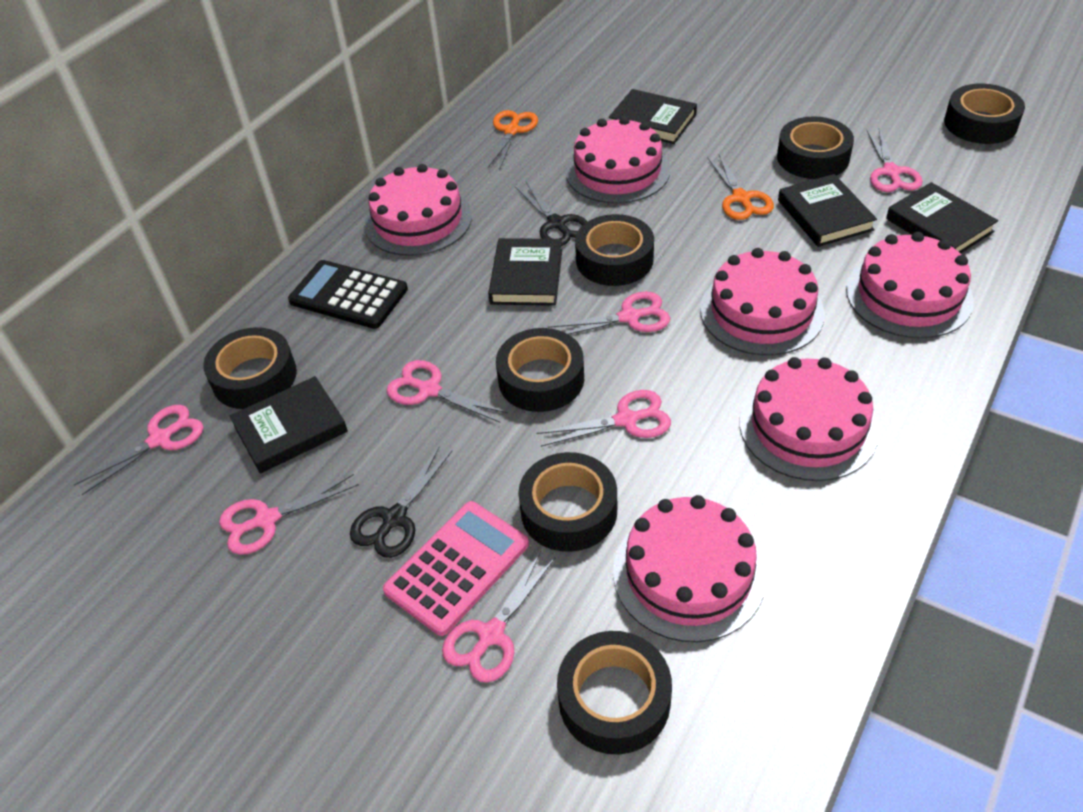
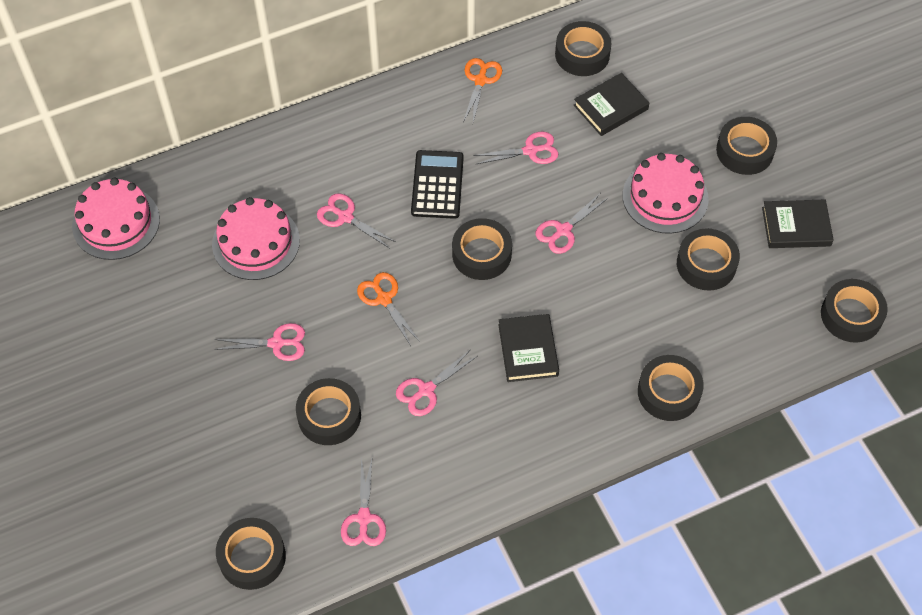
black book: [229,376,348,473] [488,238,562,306] [609,89,697,144] [778,174,877,247] [886,182,998,253] = 5 -> [498,314,559,382] [574,73,649,136] [762,200,834,248] = 3
black scissors: [350,447,452,558] [515,182,588,246] = 2 -> none = 0
black tape: [203,327,297,409] [496,328,584,412] [518,452,617,552] [557,631,672,754] [575,214,654,286] [777,116,854,179] [944,84,1025,144] = 7 -> [216,518,286,590] [296,378,361,445] [452,218,512,280] [555,21,612,76] [638,355,704,421] [677,228,740,291] [716,117,777,175] [821,279,888,343] = 8
pink cake: [364,164,472,256] [566,116,670,204] [613,495,766,642] [700,248,825,356] [740,357,879,481] [846,232,974,339] = 6 -> [72,178,160,260] [212,197,300,280] [622,153,709,234] = 3
pink calculator: [383,501,529,636] = 1 -> none = 0
pink scissors: [74,405,204,495] [219,474,359,555] [387,360,508,422] [442,552,555,683] [537,390,671,447] [548,292,670,335] [867,128,923,192] = 7 -> [214,323,305,361] [317,193,396,248] [341,458,386,546] [396,349,477,416] [473,131,559,164] [536,194,608,254] = 6

